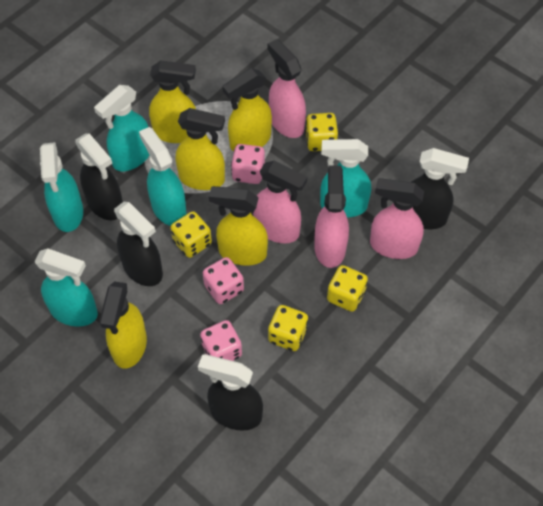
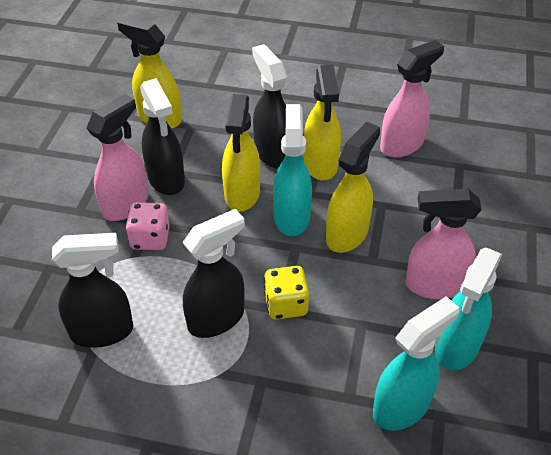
pink dice: [200,320,242,361] [203,257,244,304] [231,144,265,184] = 3 -> [125,202,170,250] = 1
pink spray bottle: [253,160,307,243] [268,39,306,138] [314,166,349,268] [370,178,424,259] = 4 -> [86,94,148,221] [380,40,444,158] [405,189,482,299] = 3
turquoise spray bottle: [34,248,98,327] [40,142,83,232] [94,85,149,171] [139,127,187,226] [320,139,371,217] = 5 -> [273,104,312,236] [373,296,459,431] [435,248,502,370] = 3
yellow dice: [171,211,212,258] [268,305,308,351] [305,113,338,151] [327,265,368,312] = 4 -> [264,266,309,320] = 1
yellow spray bottle: [99,281,147,369] [149,60,196,143] [176,108,225,190] [209,186,268,266] [222,68,272,151] = 5 -> [117,17,182,129] [222,94,260,212] [304,65,341,181] [326,122,380,253] = 4

